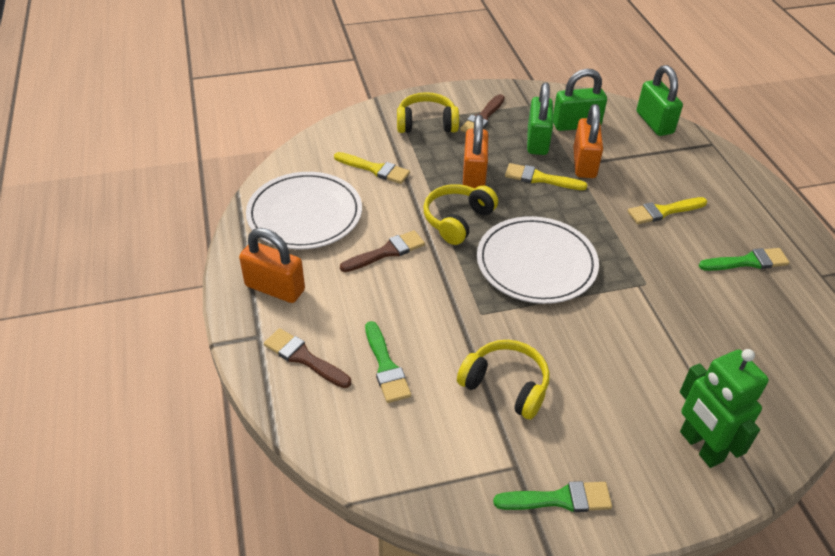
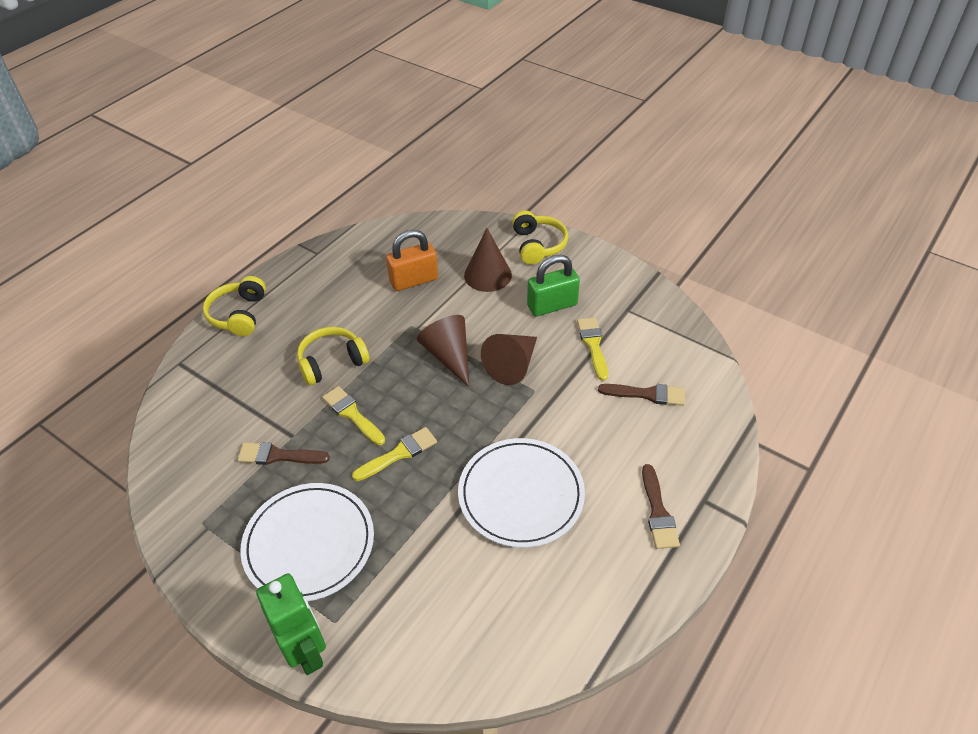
brown cone: none = 0 -> [417,315,469,387] [464,228,512,292] [481,334,537,385] = 3
green brush: [365,321,411,403] [493,481,612,512] [699,248,790,271] = 3 -> none = 0
green padlock: [527,82,553,155] [553,69,607,131] [637,65,683,136] = 3 -> [527,255,580,316] = 1
orange padlock: [239,228,305,303] [463,115,488,188] [573,104,603,178] = 3 -> [386,230,438,291] = 1

